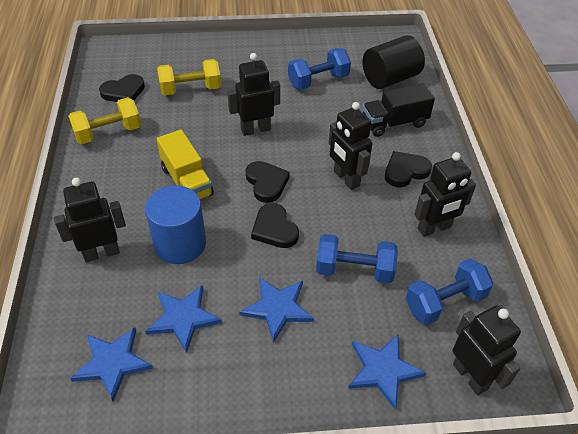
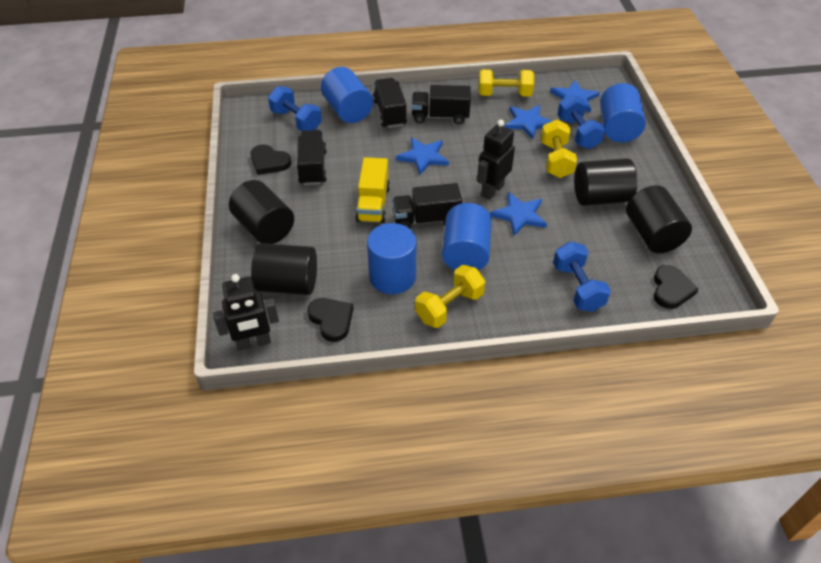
black cylinder: [362,35,425,89] = 1 -> [229,180,294,244] [251,243,317,295] [574,158,637,206] [626,185,692,253] = 4
black heart: [99,74,145,102] [246,161,290,203] [251,203,299,248] [385,151,432,188] = 4 -> [250,145,291,175] [307,298,353,342] [654,265,699,309] = 3
black robot: [54,178,126,262] [227,53,280,136] [329,102,373,190] [414,152,476,237] [453,306,521,395] = 5 -> [213,274,279,351] [477,120,515,200] = 2
black truck: [362,83,435,137] = 1 -> [297,130,327,185] [373,78,407,128] [392,183,462,229] [412,85,471,124] = 4
blue cylinder: [145,185,206,264] = 1 -> [321,67,373,123] [367,223,417,294] [442,203,492,270] [600,83,646,142] = 4
yellow dumbbell: [68,97,141,144] [157,59,221,95] = 2 -> [415,265,485,328] [479,69,534,96] [541,119,577,178] = 3

